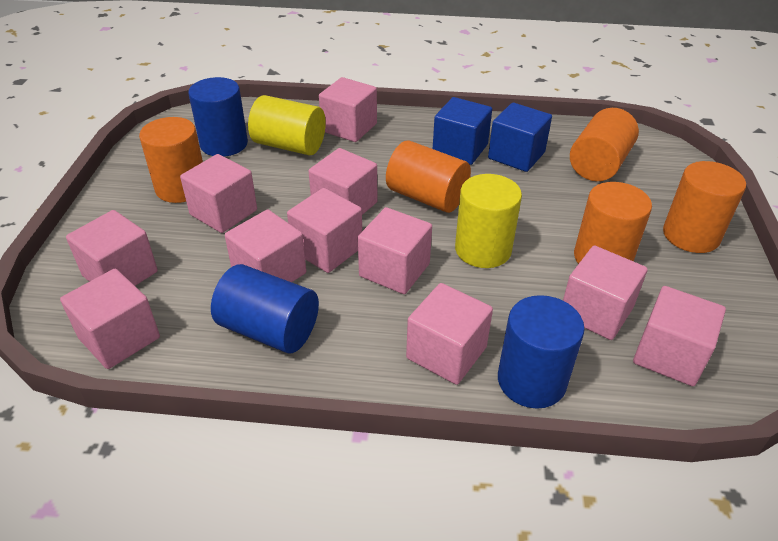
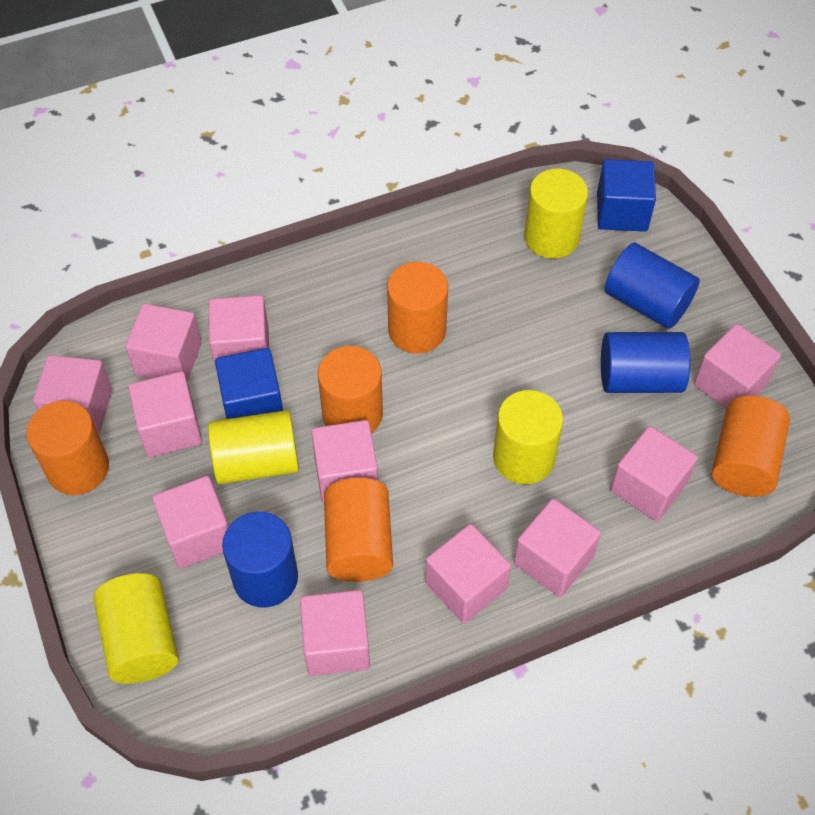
yellow cylinder: [248,95,326,156] [455,174,522,268] = 2 -> [93,573,179,684] [208,410,299,484] [493,390,563,484] [524,169,588,259] = 4

